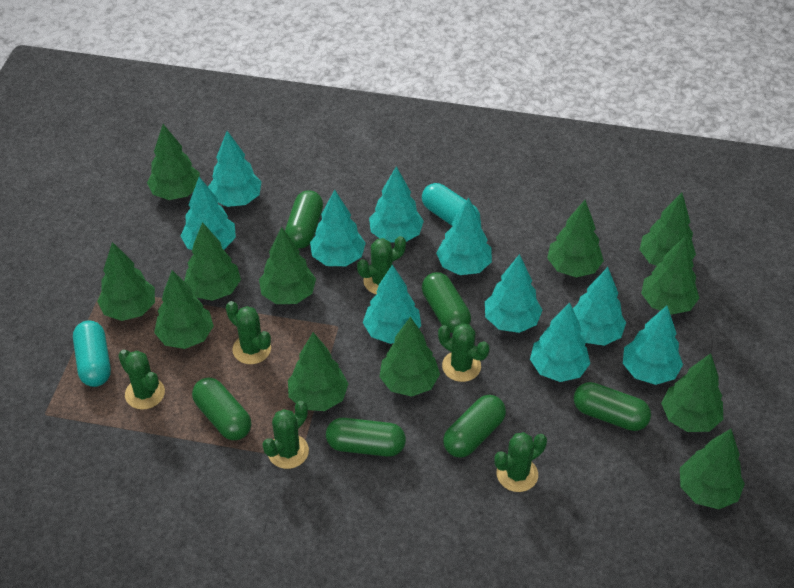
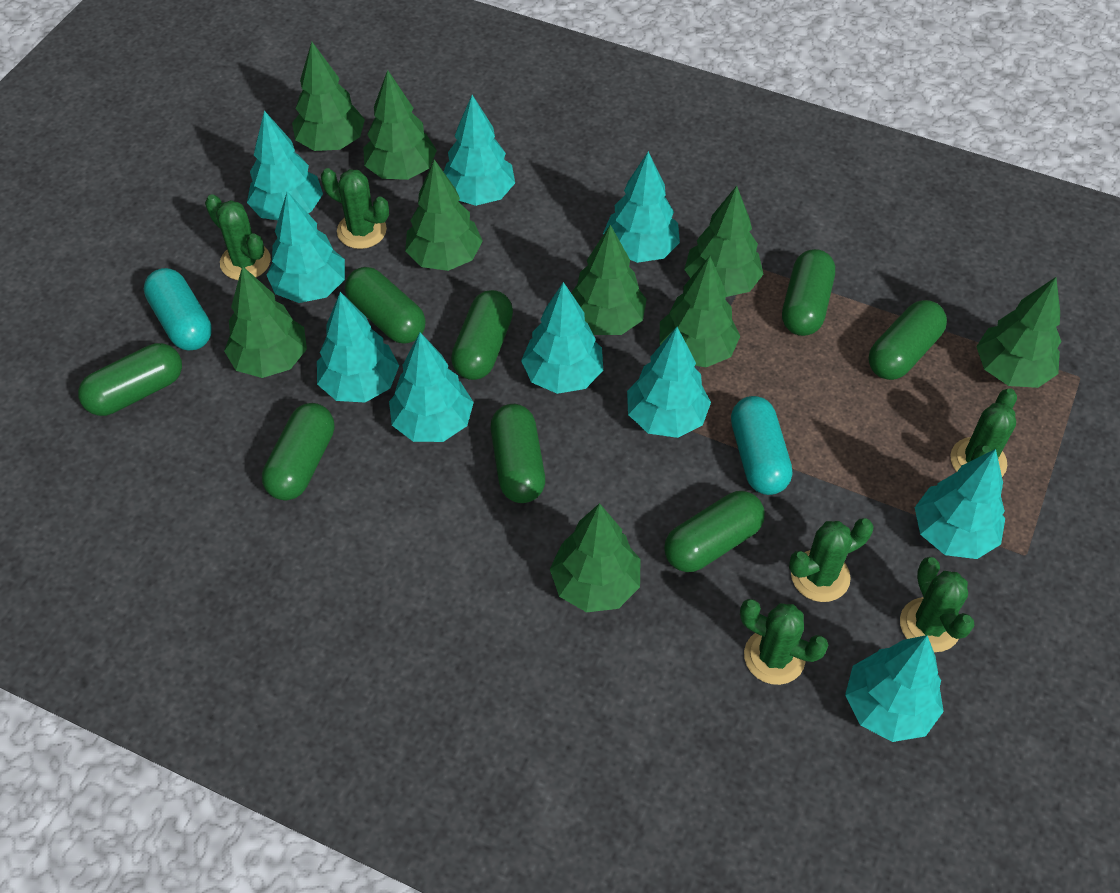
green capsule: [192,378,251,440] [285,190,323,249] [326,418,406,457] [422,272,471,333] [443,395,506,458] [574,382,651,431] = 6 -> [78,343,182,416] [262,403,334,500] [345,267,426,344] [451,290,513,380] [491,404,545,503] [664,491,765,572] [782,249,835,336] [868,300,947,380] = 8
green tree: [97,242,155,321] [147,124,200,200] [154,270,214,349] [184,222,241,301] [259,227,316,304] [288,332,348,411] [379,317,440,397] [547,200,604,277] [639,193,696,266] [641,236,699,315] [661,353,723,432] [680,429,745,509] = 12 -> [224,266,307,378] [292,42,365,151] [363,70,437,180] [405,159,483,271] [550,503,641,612] [571,225,647,335] [659,256,740,367] [684,186,764,297] [976,277,1062,388] = 9

